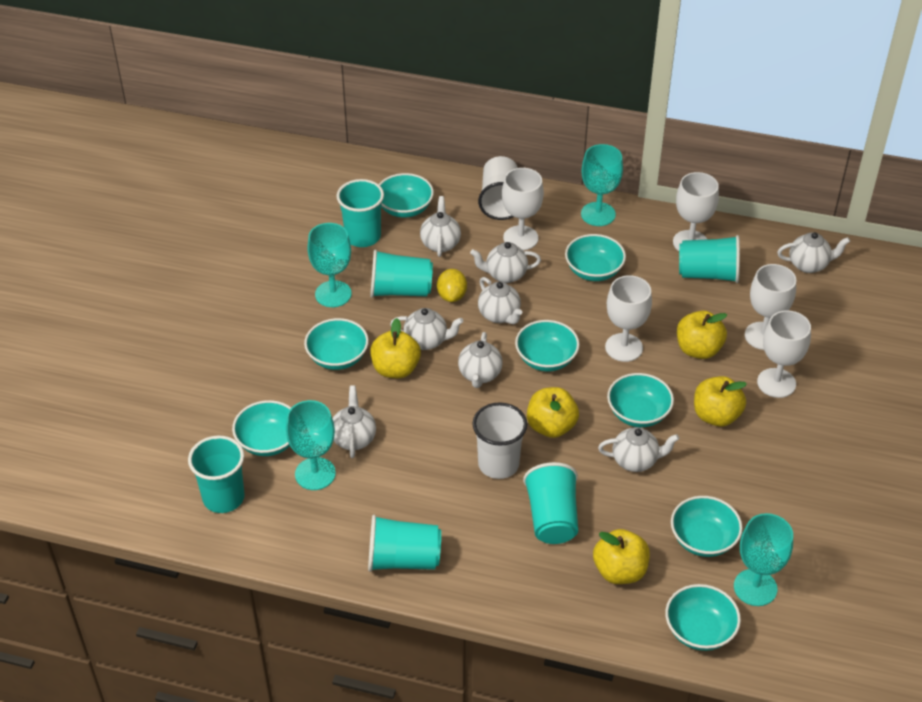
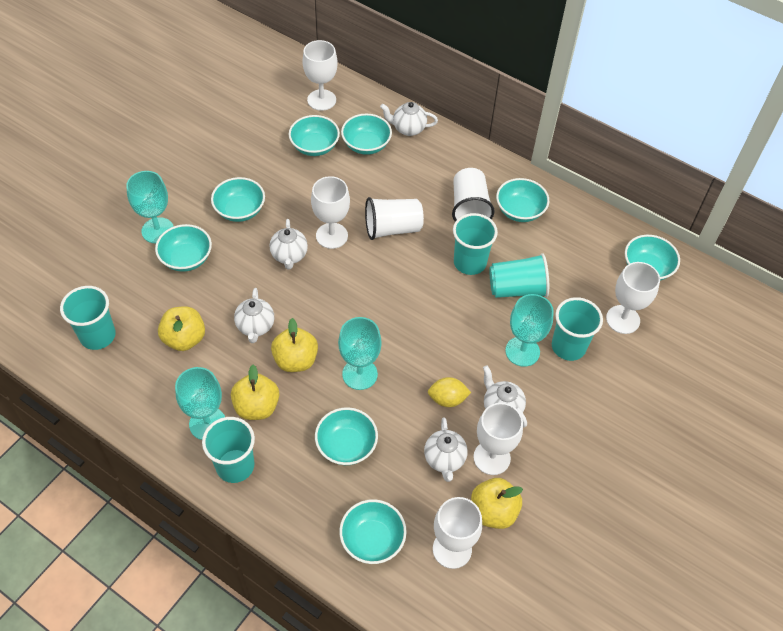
turquoise cup: [188,435,245,513] [336,179,384,247] [368,515,441,572] [370,249,433,298] [523,462,578,544] [679,235,740,283] = 6 -> [60,286,116,350] [202,417,255,483] [453,213,498,275] [489,253,549,298] [552,297,603,361] = 5
white teapot: [332,386,376,458] [390,308,463,350] [420,196,461,257] [458,332,502,388] [470,242,541,283] [478,277,522,324] [598,427,679,472] [777,232,850,273] = 8 -> [234,288,274,343] [270,219,308,270] [380,102,438,136] [424,417,468,482] [483,365,527,428] = 5
yellow apple: [370,318,421,378] [527,387,579,438] [593,529,650,584] [677,311,727,359] [694,376,747,427] = 5 -> [158,306,205,351] [231,365,279,420] [271,318,318,372] [471,478,523,529] = 4

